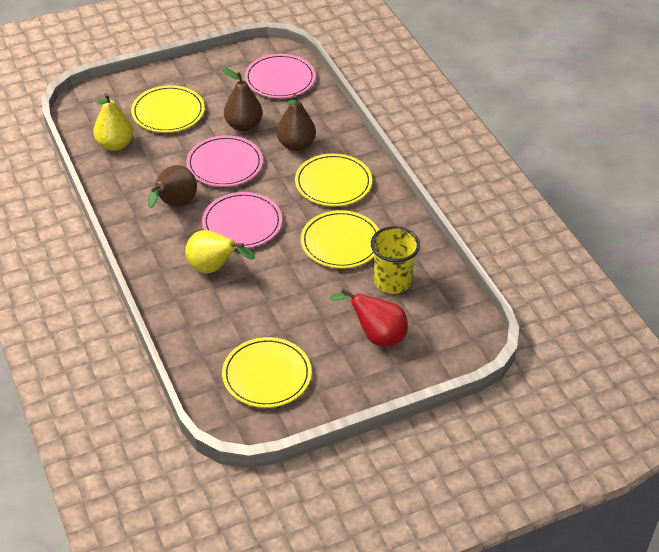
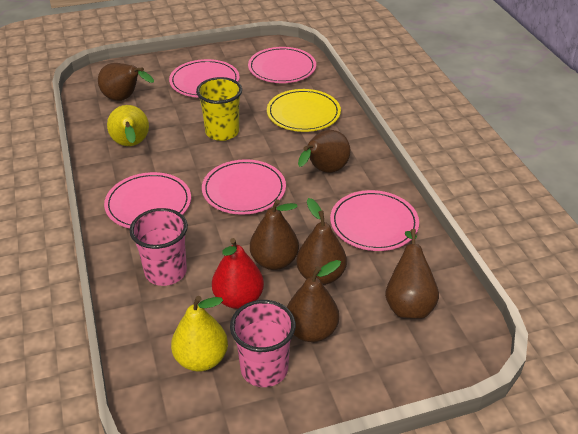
brown pear: [148,165,197,208] [223,68,263,131] [277,94,316,151] = 3 -> [98,63,154,101] [250,199,299,270] [287,260,341,342] [296,198,347,285] [298,130,351,173] [385,229,439,319] = 6
pink cup: none = 0 -> [130,208,188,286] [230,300,296,387] = 2
pink plate: [186,135,263,187] [202,192,282,248] [245,54,316,98] = 3 -> [104,172,191,228] [169,59,240,98] [202,159,286,215] [248,47,316,83] [330,190,419,251] = 5
yellow plate: [131,85,205,133] [222,337,312,408] [295,153,372,206] [301,210,379,269] = 4 -> [267,89,341,132] = 1

